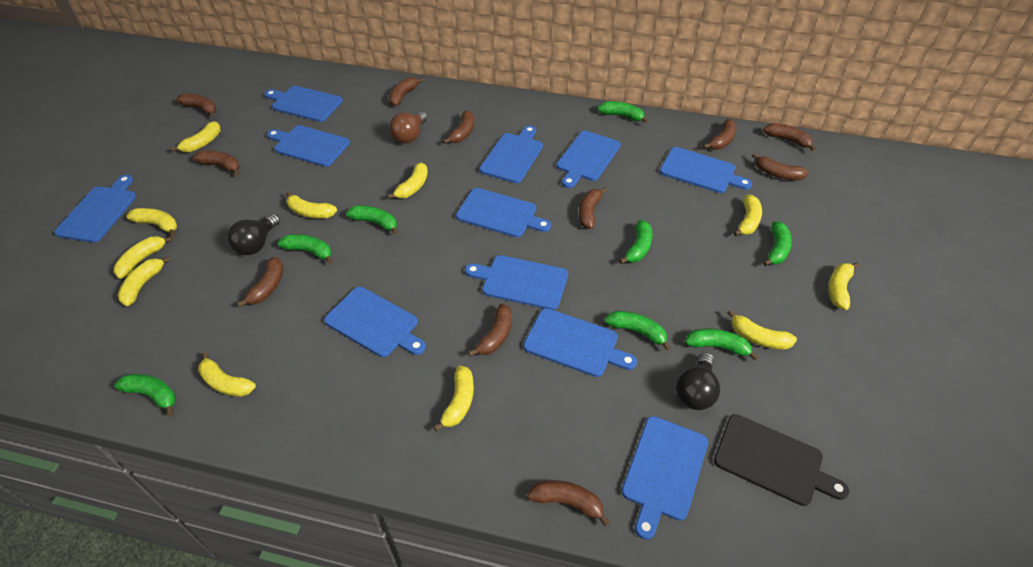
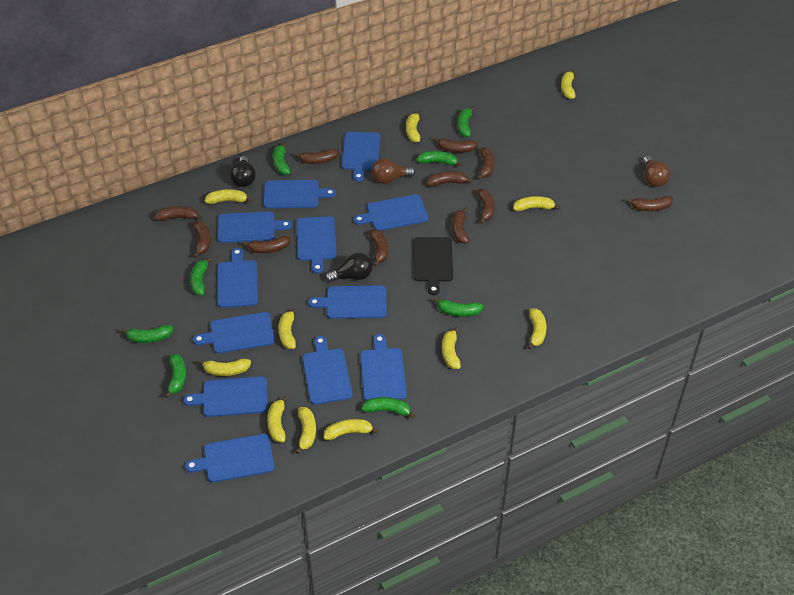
blue cutting board: [54,175,136,243] [265,86,343,122] [267,125,350,167] [324,287,426,357] [456,188,551,237] [465,255,568,310] [479,126,543,183] [523,308,637,377] [556,131,621,188] [622,416,708,540] [660,147,752,193] = 11 -> [183,376,268,417] [185,434,274,482] [193,312,275,354] [217,211,292,243] [217,248,258,308] [263,180,336,209] [297,216,337,274] [302,336,353,405] [308,285,387,319] [342,132,380,182] [353,194,428,231] [360,334,407,401] = 12
brown light bulb: [389,111,427,143] = 1 -> [372,158,415,184] [643,156,670,187] = 2

